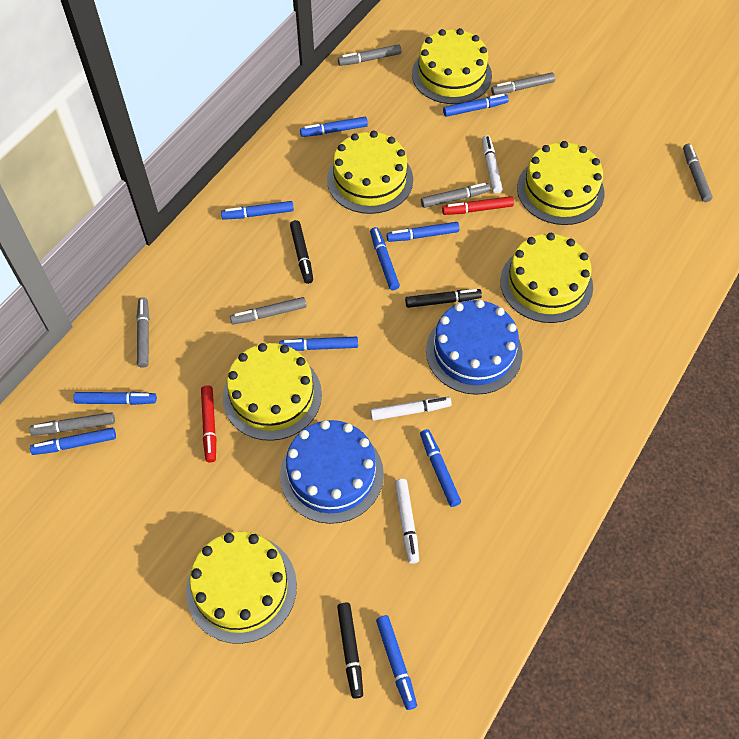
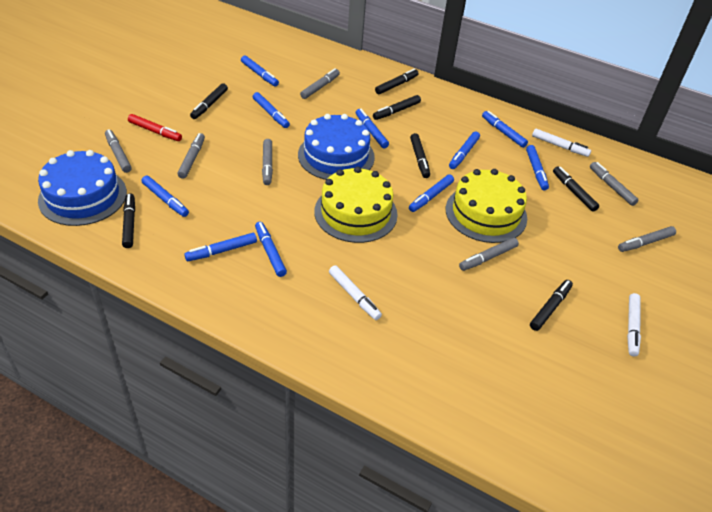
black marker: [290,220,313,284] [337,603,363,699] [405,289,482,308] = 3 -> [122,193,135,248] [190,83,228,119] [373,95,421,120] [375,69,419,94] [410,133,430,178] [530,280,573,331] [553,167,599,212] = 7
red marker: [201,385,216,462] [442,196,514,215] = 2 -> [128,114,182,141] = 1
yellow cake: [186,531,297,644] [223,343,322,441] [327,131,413,214] [412,28,492,104] [500,233,593,323] [517,141,604,225] = 6 -> [314,167,398,243] [446,169,527,243] = 2

